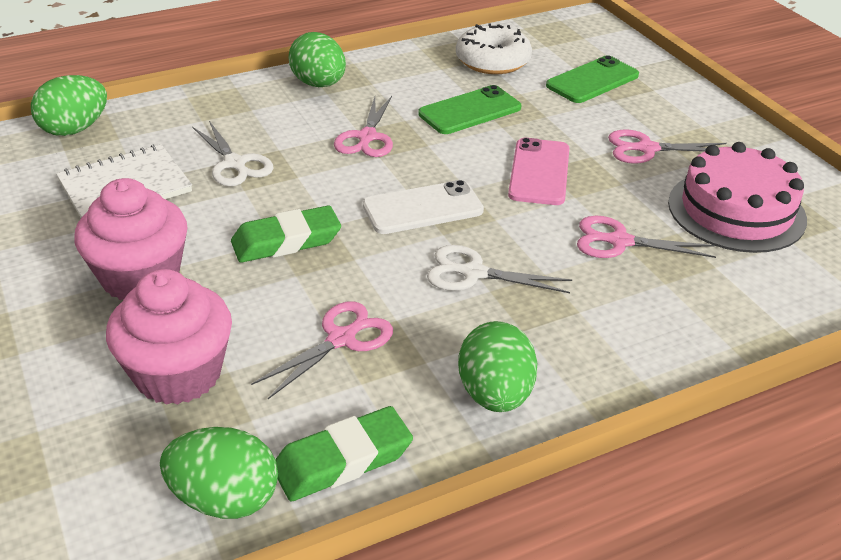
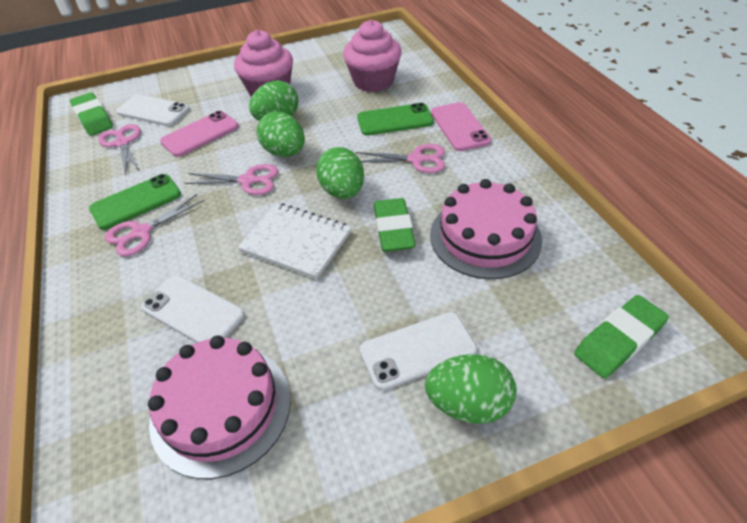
green eraser: [231,205,341,263] [276,406,413,501] = 2 -> [70,92,113,136] [374,198,416,252] [574,295,669,378] = 3
pink cake: [668,142,807,253] = 1 -> [148,335,291,479] [430,179,542,279] = 2
pink phone: [508,138,569,205] = 1 -> [160,111,239,157] [431,102,491,151] = 2
white donut: [456,24,532,74] = 1 -> none = 0
white phone: [363,180,484,234] = 1 -> [116,94,190,126] [141,275,245,343] [360,312,477,390] = 3
white scissors: [192,121,273,186] [427,245,572,293] = 2 -> none = 0

